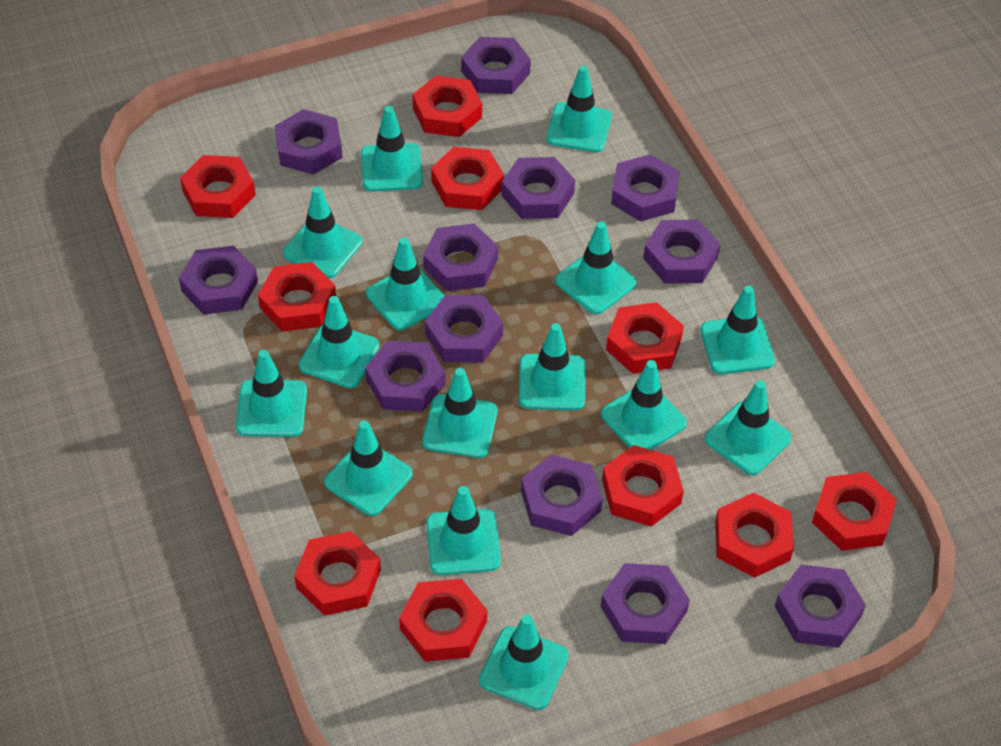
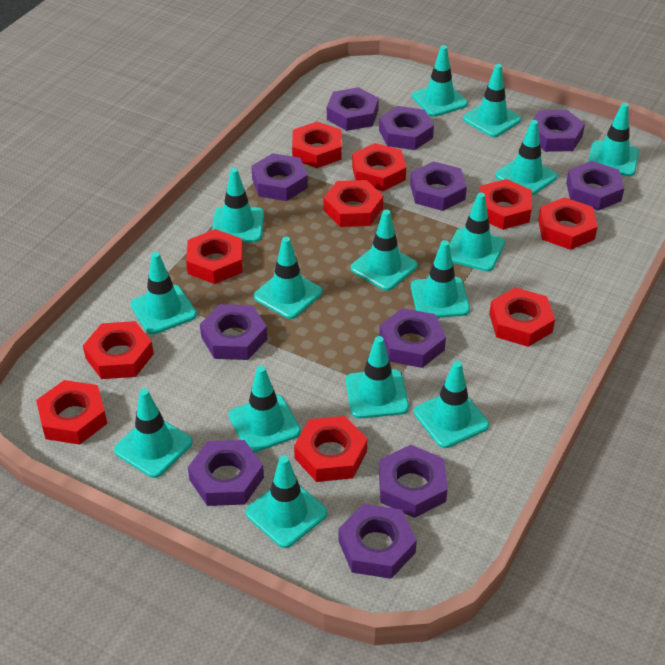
purple nut: [179,246,258,315] [275,109,342,175] [365,341,445,412] [423,224,498,291] [425,295,503,363] [461,37,531,94] [501,157,575,219] [521,455,603,536] [601,563,690,644] [611,154,680,222] [643,220,720,284] [775,565,866,648] = 12 -> [188,440,264,506] [200,304,267,360] [251,153,308,201] [327,87,379,131] [338,504,417,579] [379,106,434,150] [379,308,446,368] [379,445,448,518] [410,161,467,211] [529,110,585,152] [566,161,624,211] = 11

